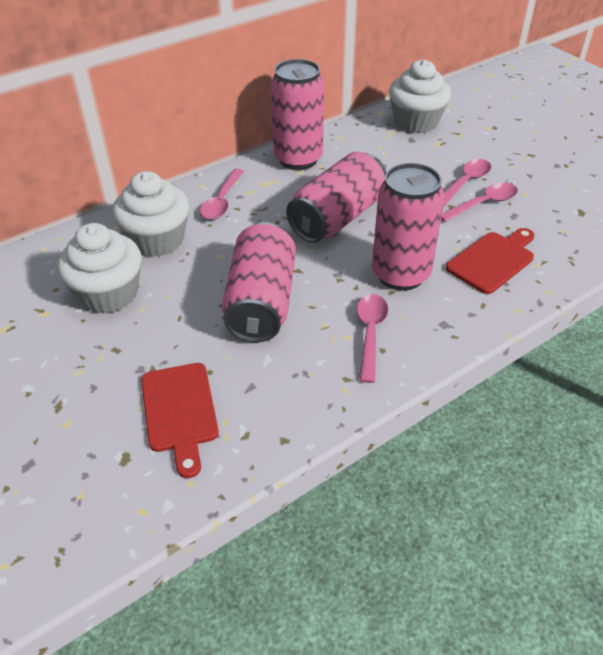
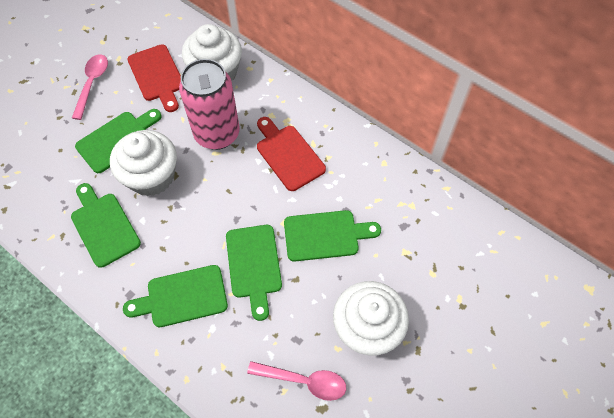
green cutting board: none = 0 -> [71,183,141,268] [75,109,161,173] [123,265,228,327] [226,225,282,321] [284,210,381,262] = 5
pink can: [222,222,296,342] [271,59,324,170] [286,152,386,243] [372,163,445,291] = 4 -> [179,59,240,150] = 1
pink spoon: [200,169,244,220] [357,294,388,383] [441,183,518,222] [443,159,491,207] = 4 -> [72,54,108,120] [247,361,346,401] = 2

